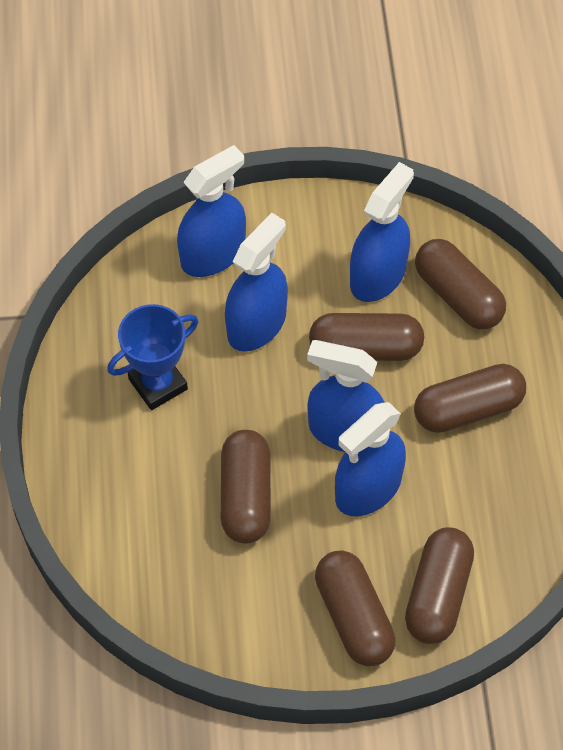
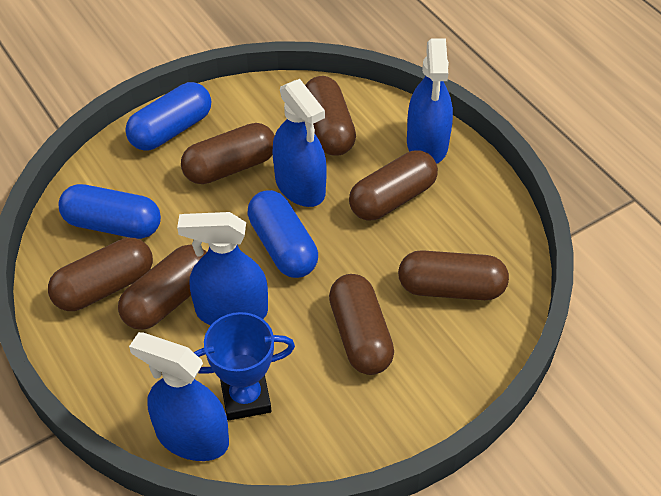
blue capsule: none = 0 -> [59,184,161,239] [125,82,211,151] [247,190,318,278] = 3
blue spray bottle: [177,145,246,277] [225,213,288,352] [307,340,385,452] [335,402,406,516] [350,162,414,302] = 5 -> [129,332,229,461] [177,212,268,325] [272,79,327,207] [407,39,453,164] = 4
brown capsule: [221,430,271,544] [309,313,424,361] [315,551,396,666] [405,527,474,644] [414,364,526,433] [415,239,506,329] = 6 -> [48,238,153,311] [118,244,207,330] [181,123,275,184] [305,76,356,156] [329,274,394,375] [349,150,438,221] [398,250,509,300] = 7

